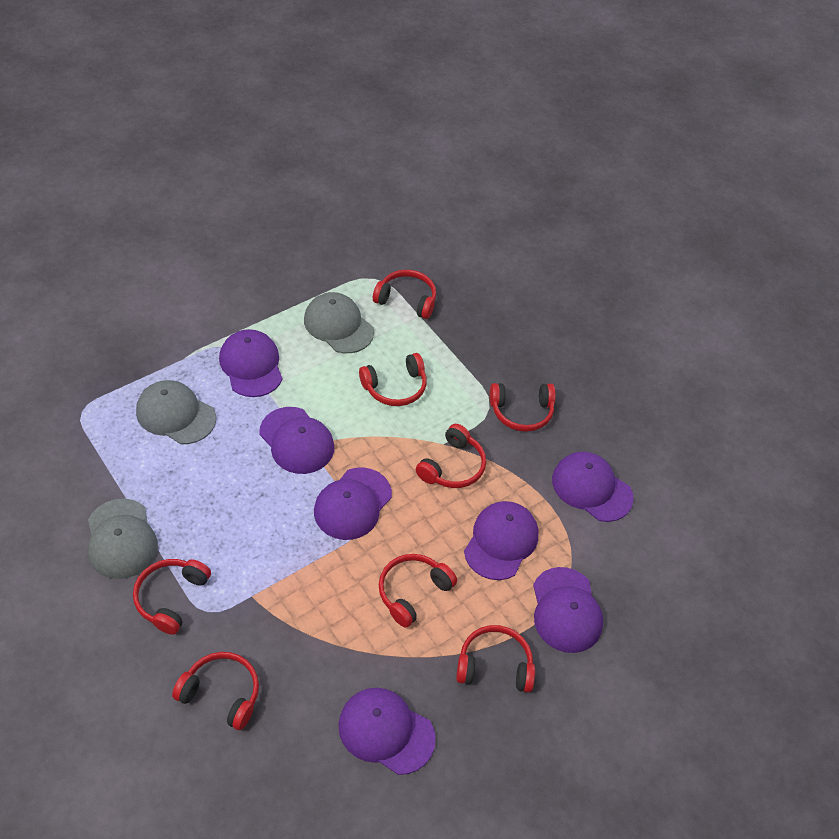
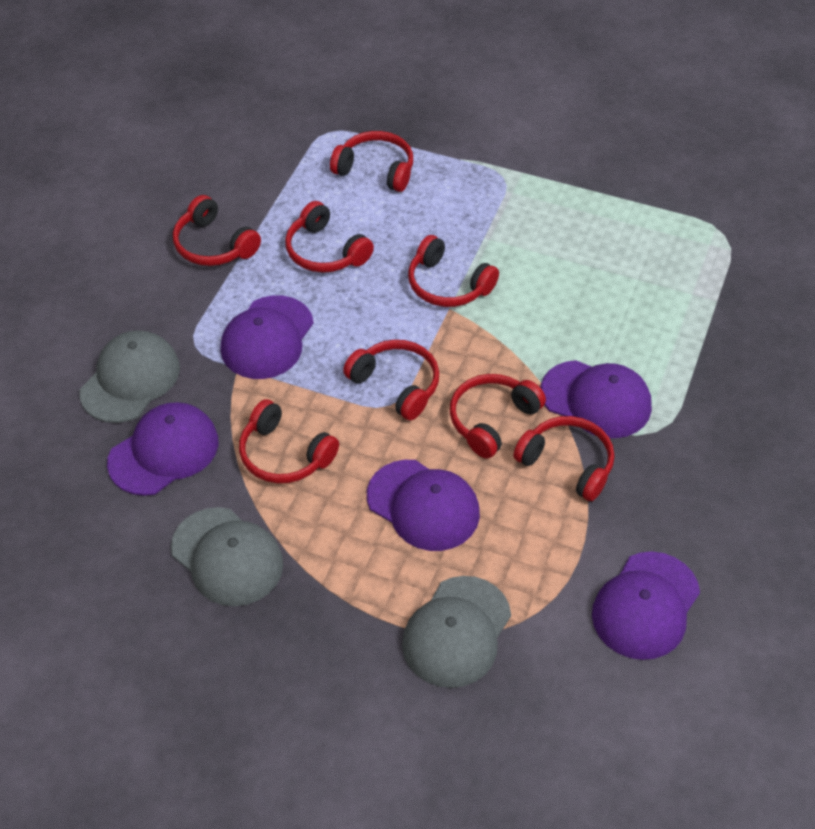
purple cap: [219,329,282,397] [259,407,334,474] [314,467,392,540] [338,688,436,775] [464,501,539,580] [533,567,603,653] [552,452,633,522] = 7 -> [107,402,218,496] [220,295,314,379] [367,460,480,551] [540,360,652,438] [592,551,700,660] = 5

